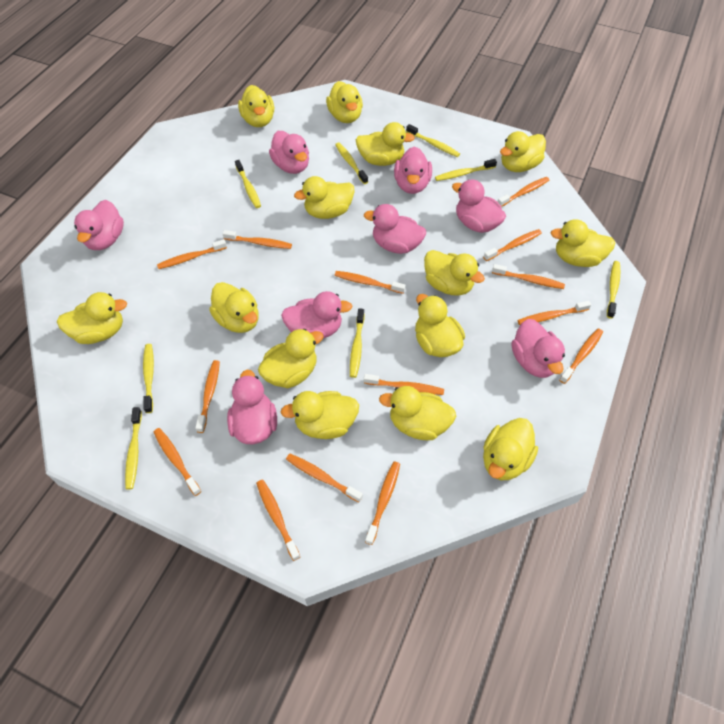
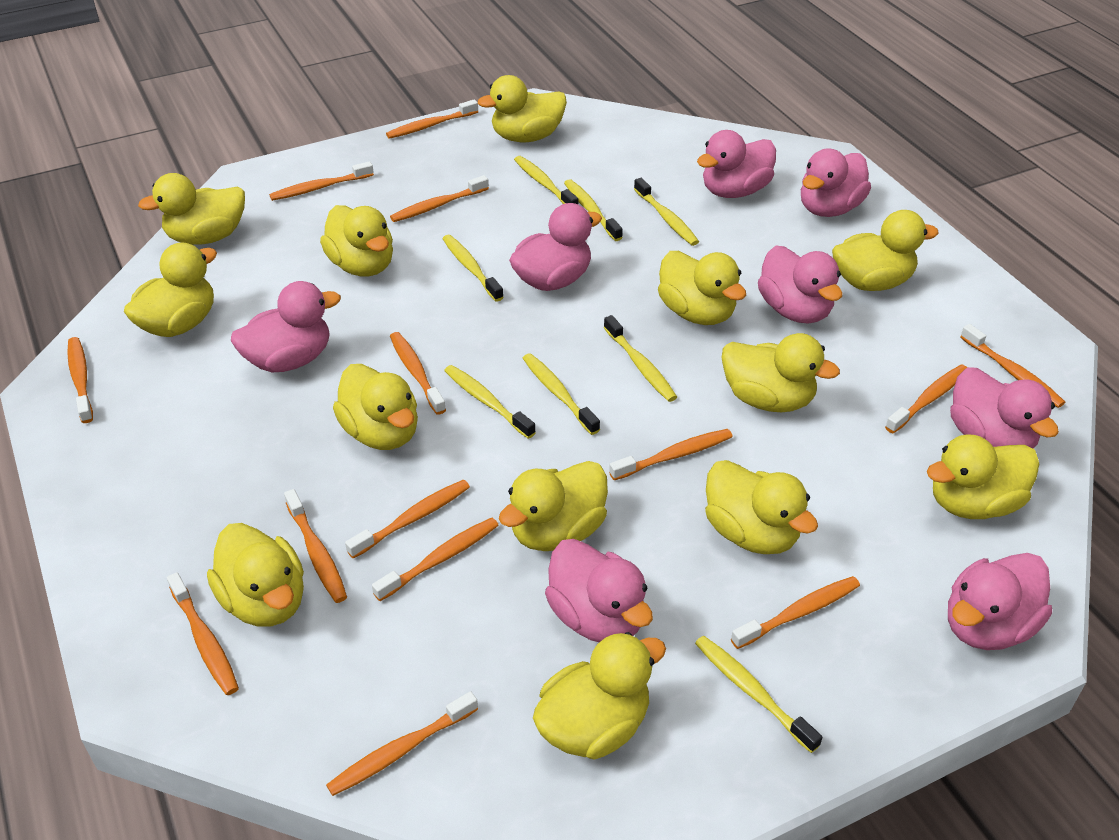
yellow duck: [57,292,127,344] [209,282,259,333] [238,85,274,127] [258,329,324,388] [280,391,359,439] [294,176,355,219] [326,81,363,123] [356,122,415,166] [379,386,456,440] [415,294,465,357] [424,250,485,296] [483,418,538,480] [500,131,546,172] [551,219,615,267] = 14 -> [124,243,217,337] [138,173,245,245] [207,523,304,627] [320,205,393,276] [333,364,418,450] [478,75,567,142] [499,461,608,551] [533,632,666,760] [658,251,746,325] [705,460,818,554] [721,333,840,413] [832,210,939,291] [927,435,1039,519] = 13

